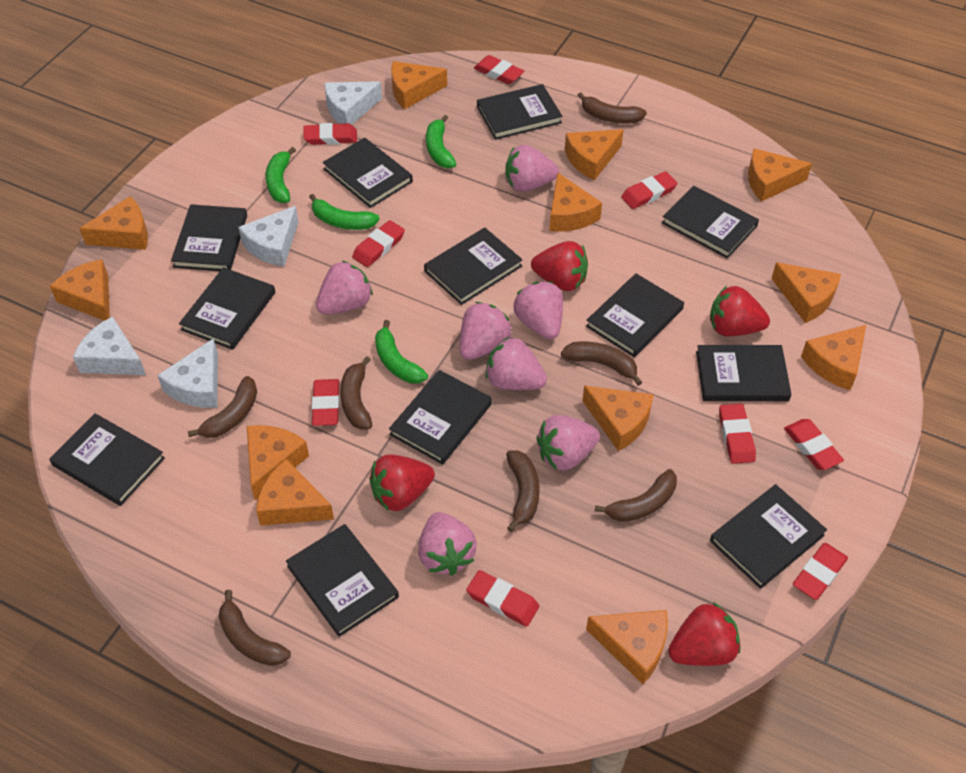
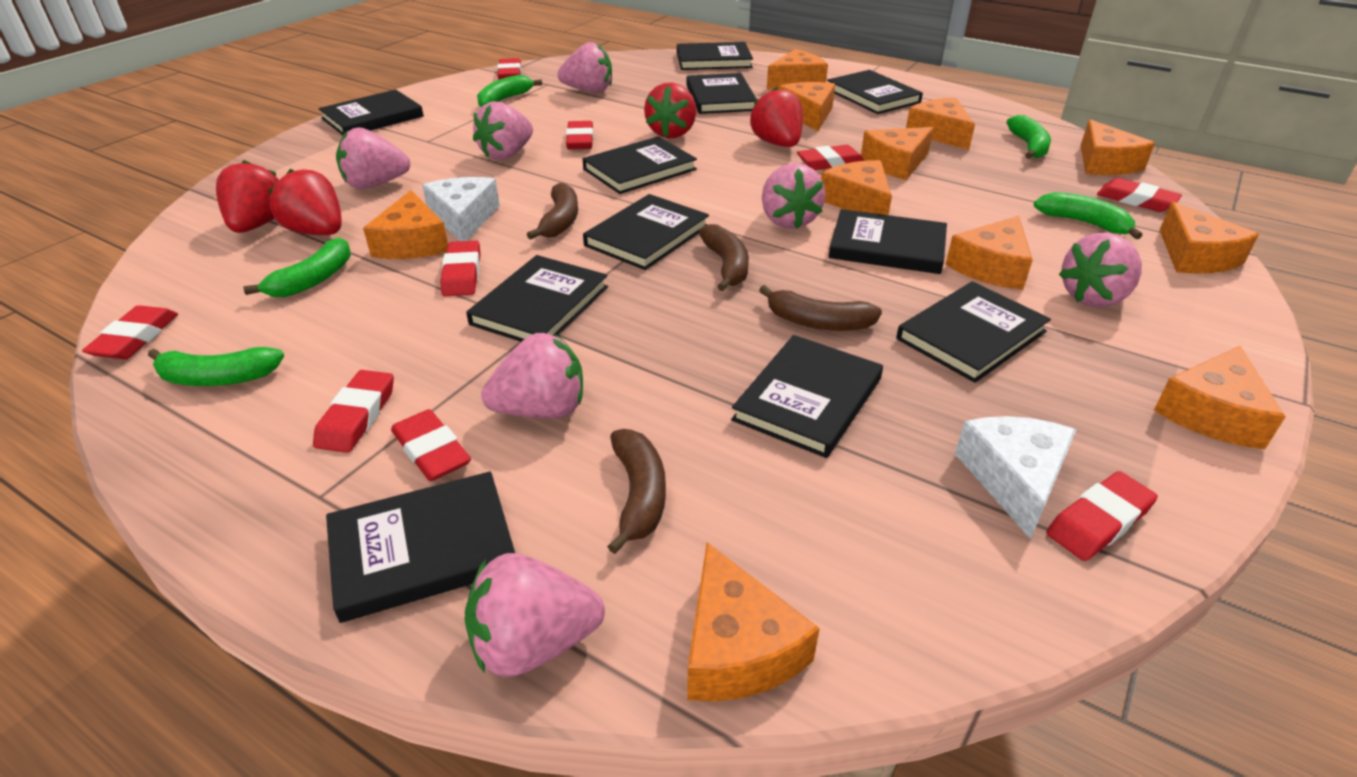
black book: [49,413,165,506] [171,204,247,271] [179,267,275,350] [286,524,399,637] [323,138,413,208] [389,370,492,465] [424,228,523,305] [477,84,562,140] [586,273,684,357] [662,186,759,259] [696,345,792,401] [710,484,827,589] = 12 -> [319,89,424,135] [326,471,515,623] [466,255,608,342] [583,136,697,194] [583,194,709,270] [677,42,753,70] [686,73,757,114] [731,335,883,458] [827,70,923,114] [828,209,947,274] [896,281,1051,383] = 11
brown banana: [188,376,257,438] [218,590,291,666] [340,357,372,429] [506,450,540,532] [561,341,642,386] [578,92,647,123] [595,469,677,522] = 7 -> [527,183,578,240] [607,429,666,554] [699,224,749,291] [759,285,882,331] = 4
green banana: [265,147,296,203] [309,194,380,230] [375,320,428,383] [426,115,456,168] = 4 -> [148,347,284,386] [243,238,351,297] [477,75,542,107] [1006,115,1051,159] [1034,192,1143,239] = 5
orange cheese: [50,259,110,321] [79,196,148,250] [247,425,309,500] [256,459,334,526] [391,61,447,110] [549,173,602,232] [565,129,624,180] [582,386,654,451] [586,610,668,684] [748,148,812,202] [771,262,841,323] [801,325,866,390] = 12 -> [363,190,448,259] [687,543,820,701] [767,49,828,89] [779,82,835,131] [821,160,892,215] [861,127,933,180] [906,98,975,150] [945,216,1033,290] [1081,119,1155,175] [1153,346,1286,449] [1160,202,1259,274] = 11
white cheese: [73,316,146,375] [157,338,218,408] [238,206,299,267] [325,81,382,125] = 4 -> [422,177,500,241] [955,416,1076,539] = 2

